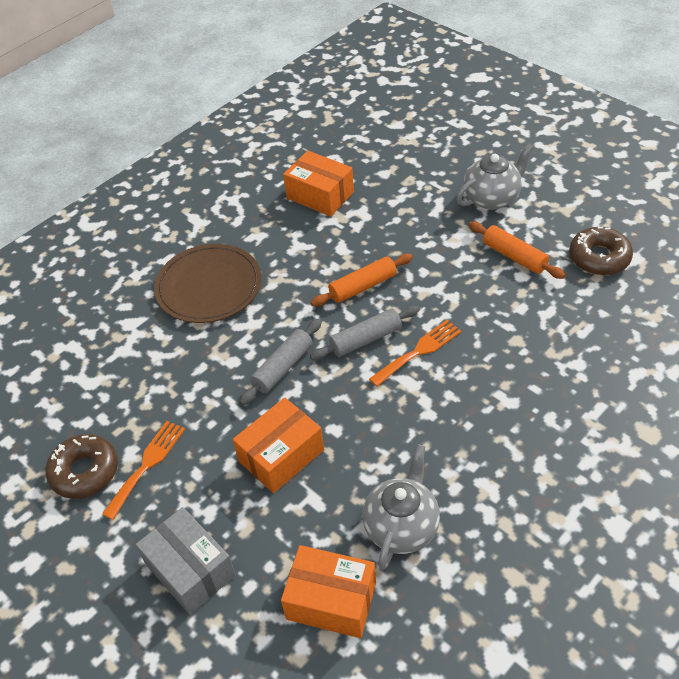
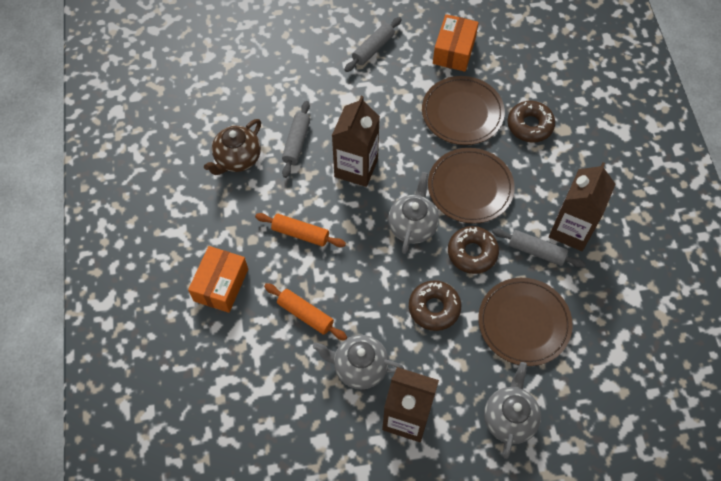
brown carton: none = 0 -> [332,96,380,187] [382,367,439,442] [549,162,616,251] = 3
brown donut: [45,434,118,499] [569,227,633,275] = 2 -> [409,280,461,331] [448,226,499,274] [507,101,555,143] = 3
brown plate: [154,244,262,323] = 1 -> [422,76,505,145] [428,148,515,224] [478,278,573,366] = 3
brown teapot: none = 0 -> [204,119,261,175] = 1
grey box: [136,507,236,614] = 1 -> none = 0
grey rolling pin: [240,319,322,405] [310,306,420,360] = 2 -> [282,101,310,178] [345,17,402,72] [492,228,586,268] = 3
grey teapot: [362,444,440,570] [456,143,534,210] = 2 -> [313,335,404,389] [388,172,439,254] [484,362,541,459] = 3
orange box: [233,398,324,493] [281,545,376,638] [283,151,354,216] = 3 -> [188,246,248,313] [433,14,479,72] = 2
orange fork: [102,421,185,520] [369,320,461,387] = 2 -> none = 0

